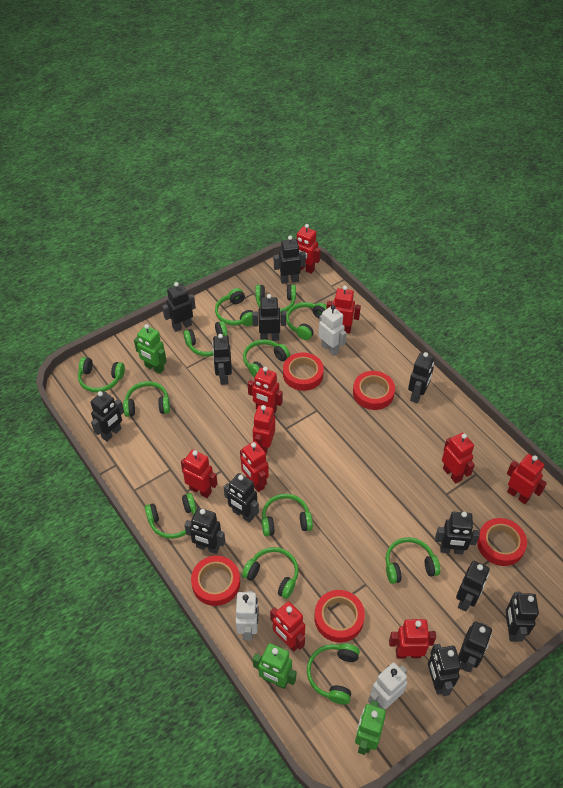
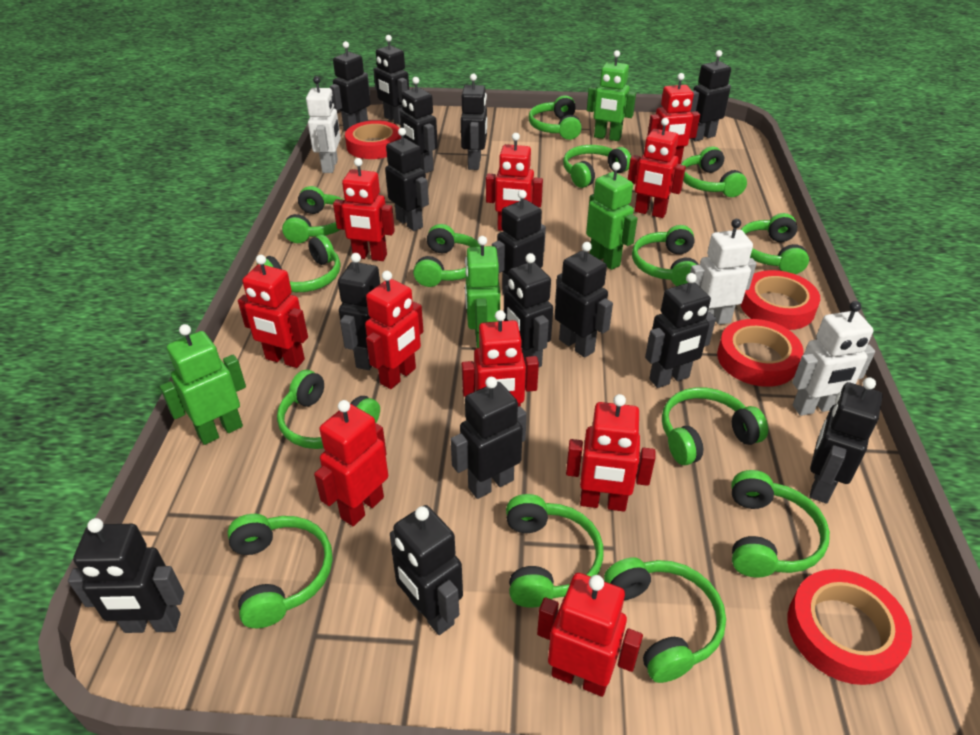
black robot: [90,391,124,442] [162,282,196,332] [184,508,225,554] [212,334,232,385] [224,473,259,523] [252,294,286,341] [274,236,306,284] [408,352,434,403] [428,644,461,696] [435,512,480,555] [456,561,490,612] [458,622,492,672] [506,592,539,642] = 13 -> [68,518,184,633] [330,41,370,131] [338,253,380,370] [374,35,409,125] [385,128,429,231] [390,505,463,635] [400,77,438,173] [451,377,527,499] [461,73,487,170] [492,190,546,294] [504,253,553,367] [555,242,613,358] [645,273,716,388] [690,50,731,142] [810,378,883,504] = 15
green headphones: [78,357,125,393] [123,381,170,417] [145,493,196,539] [183,321,228,357] [215,288,253,326] [242,547,299,599] [243,339,290,377] [255,284,296,314] [262,494,313,536] [286,302,327,340] [307,643,360,704] [386,537,440,584] = 12 -> [227,514,333,628] [257,235,340,292] [277,370,380,449] [282,186,345,243] [413,224,481,287] [506,494,603,608] [529,95,582,140] [563,145,631,188] [604,557,726,683] [632,225,699,286] [662,387,768,465] [681,146,747,197] [731,470,830,577] [740,213,809,274] = 14
green robot: [134,324,167,374] [253,643,296,689] [355,700,386,755] = 3 -> [160,324,246,445] [465,236,500,348] [586,162,637,270] [587,50,636,141] = 4
red tape: [191,556,240,606] [283,352,324,391] [314,590,365,642] [353,371,395,410] [477,518,527,566] = 5 -> [345,120,401,159] [717,319,804,387] [740,270,820,330] [787,569,912,685] = 4

